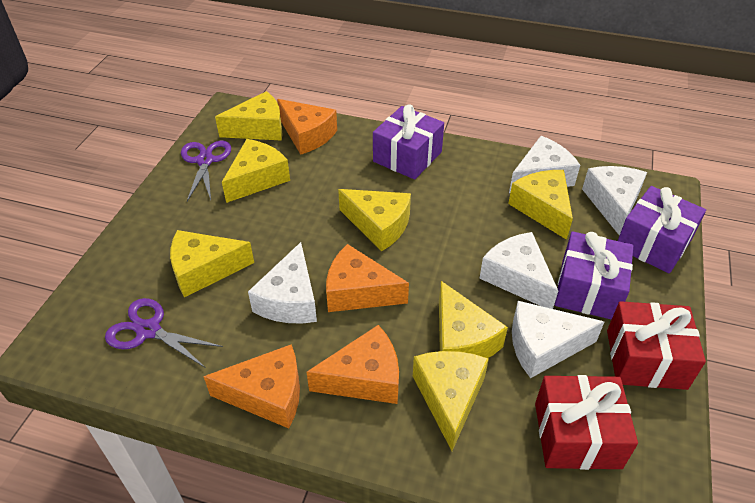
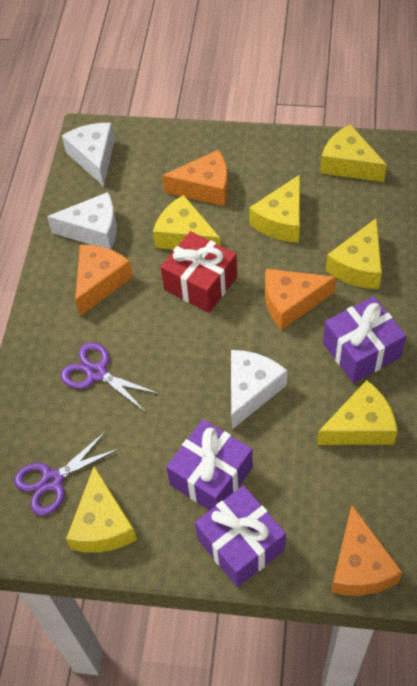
red gift: [535,375,638,470] [607,301,706,390] = 2 -> [161,231,237,313] = 1
white cheese: [248,242,317,323] [479,232,558,309] [509,136,580,193] [512,301,604,378] [582,166,647,235] = 5 -> [47,192,117,249] [62,123,115,186] [231,350,287,429] = 3
yellow cheese: [170,230,254,297] [215,91,283,141] [222,139,290,203] [338,189,411,251] [413,351,489,451] [439,281,508,358] [508,170,573,240] = 7 -> [66,466,137,552] [153,195,221,250] [249,175,300,242] [317,380,398,445] [320,124,387,182] [326,218,382,289] = 6

